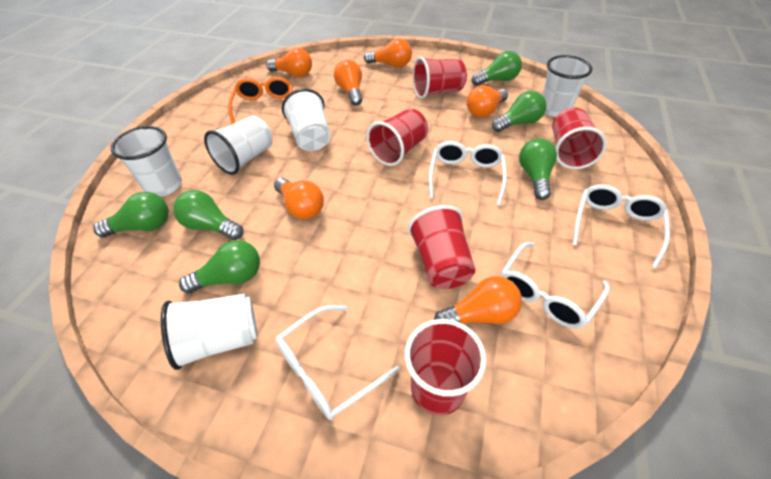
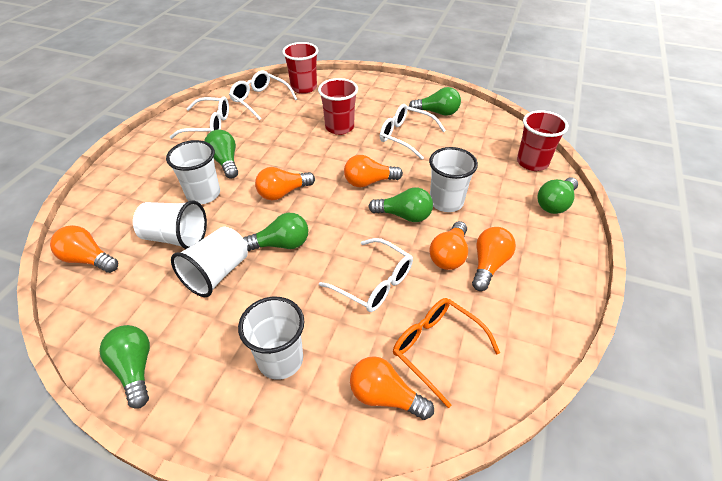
red cup: [366,108,428,166] [405,319,487,416] [408,205,475,289] [413,57,467,99] [552,108,607,169] = 5 -> [282,42,318,94] [318,78,358,135] [517,110,568,171] = 3

